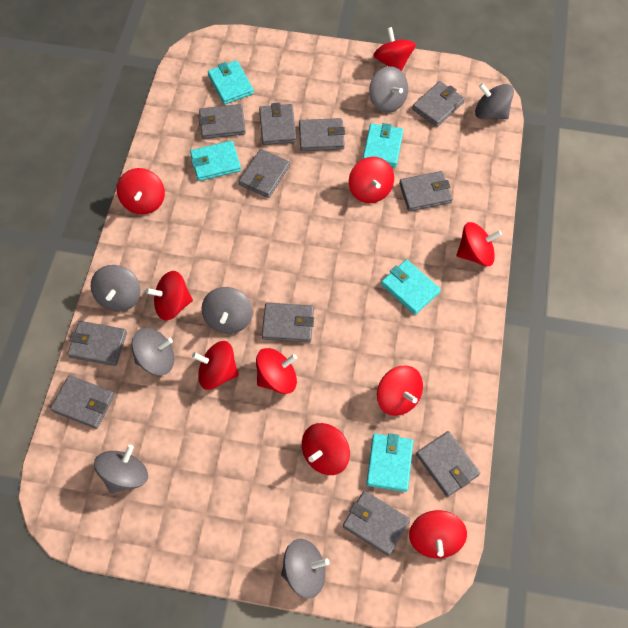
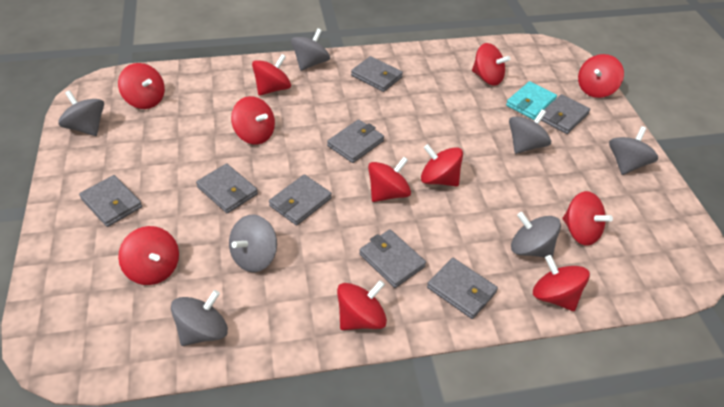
grey wallet: [50,375,115,429] [67,321,127,366] [199,104,246,139] [239,149,290,198] [259,103,296,145] [262,303,314,342] [299,118,345,151] [343,491,410,556] [399,171,453,211] [412,81,465,127] [416,431,480,497] = 11 -> [79,175,142,227] [196,164,258,213] [269,174,332,226] [327,119,384,163] [351,56,403,92] [359,229,426,288] [427,258,498,319] [541,94,590,134] = 8
red spinning top: [117,168,165,215] [146,271,193,321] [192,341,239,390] [256,348,297,394] [302,423,350,475] [349,157,394,203] [373,27,416,71] [377,366,423,416] [409,510,467,559] [457,222,502,266] = 10 -> [118,63,165,109] [118,226,179,285] [231,96,275,144] [252,54,291,96] [337,280,387,330] [368,157,411,202] [421,144,463,186] [472,43,510,86] [533,255,590,311] [562,191,613,246] [578,54,624,98] = 11
turquoise wallet: [190,141,241,181] [208,60,254,105] [363,123,403,167] [366,433,413,492] [381,259,441,315] = 5 -> [506,81,557,120] = 1

